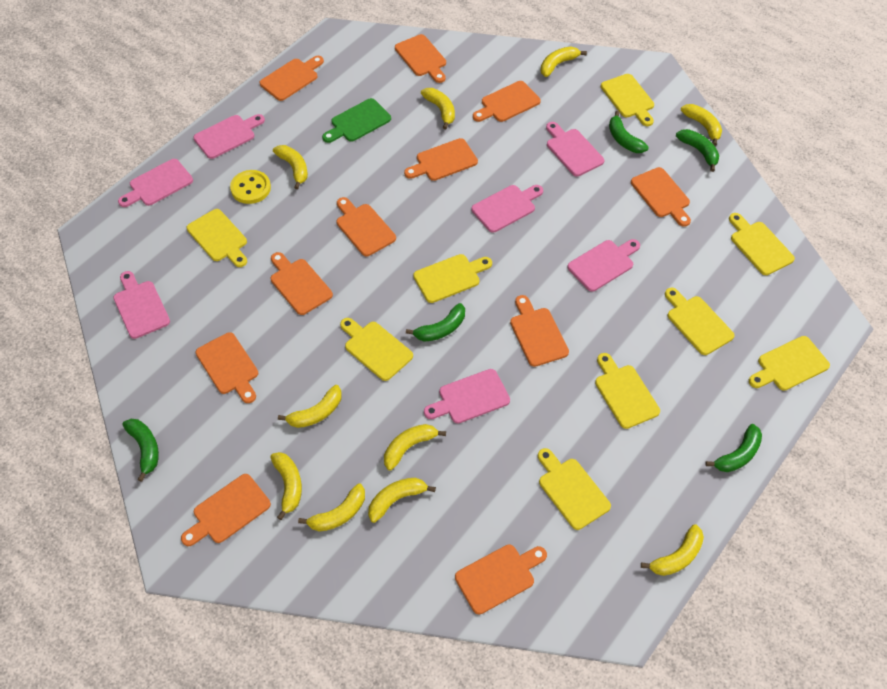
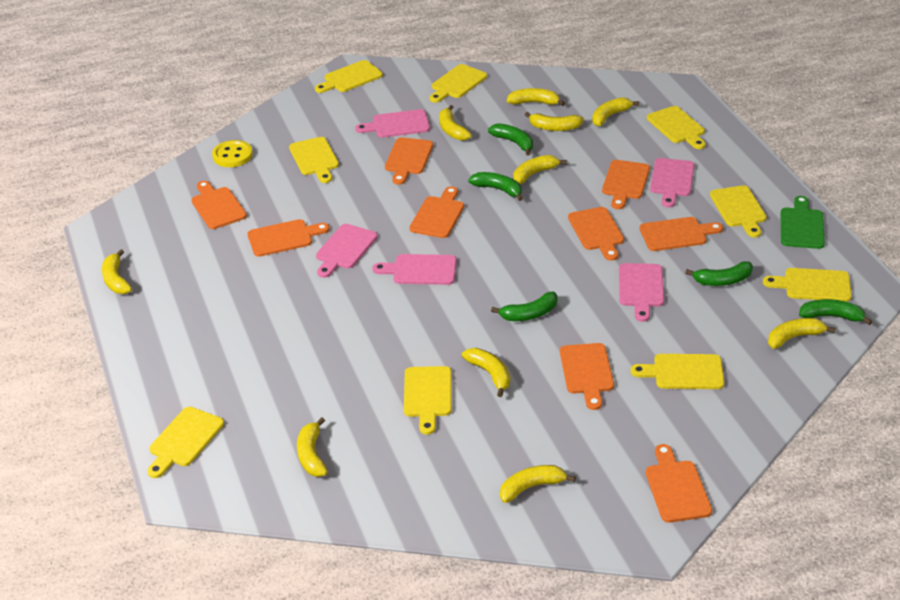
orange cutting board: [181,474,271,546] [196,332,258,403] [260,56,324,101] [271,252,333,315] [337,197,396,256] [395,34,446,83] [404,138,478,181] [455,544,547,614] [473,81,541,122] [510,295,569,367] [631,167,691,227] = 11 -> [191,181,247,229] [247,219,330,257] [385,137,433,185] [410,186,464,238] [560,343,614,410] [568,207,624,261] [602,160,650,209] [639,217,723,251] [646,444,712,523] = 9
pink cutting board: [113,271,170,339] [118,159,193,207] [193,114,265,159] [424,369,510,423] [472,185,543,233] [546,122,604,176] [567,239,640,292] = 7 -> [316,224,378,278] [355,109,430,138] [372,254,457,285] [619,263,664,322] [650,158,695,207] = 5

